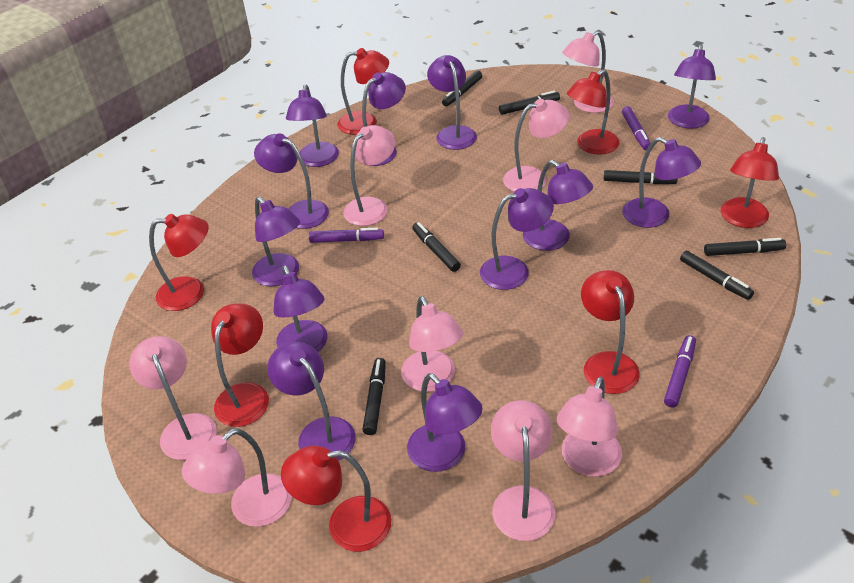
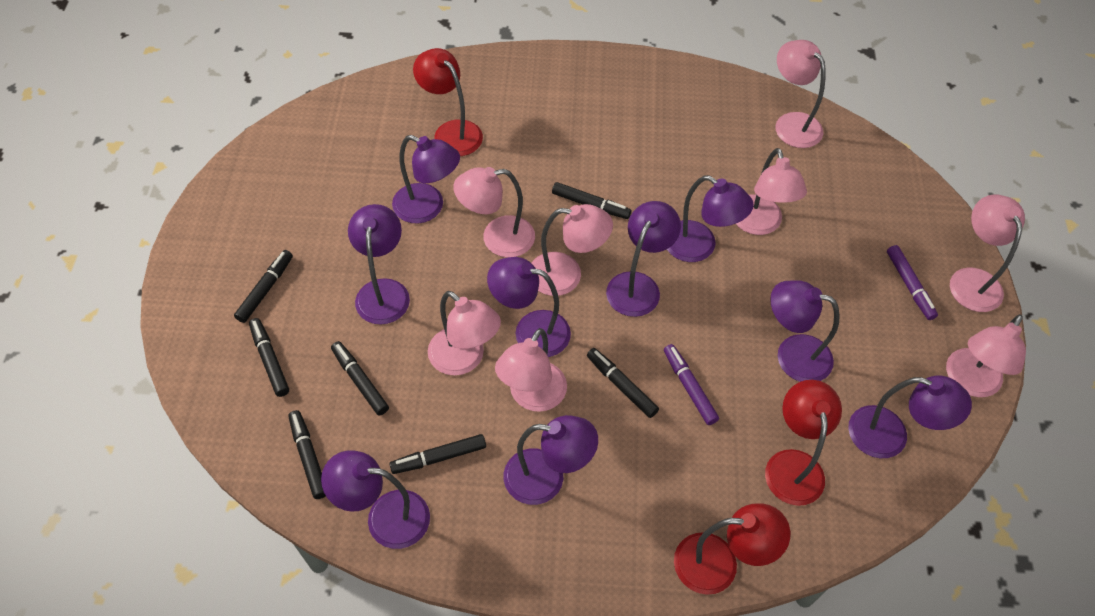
purple lamp: [252,197,300,286] [254,133,329,229] [267,342,356,461] [273,265,328,352] [286,84,339,167] [356,72,406,166] [407,373,483,472] [427,55,477,150] [480,188,554,290] [523,160,593,251] [622,137,701,228] [668,45,716,129] = 12 -> [321,450,430,549] [348,204,410,325] [392,135,460,224] [487,257,571,357] [503,415,598,505] [606,201,681,317] [667,175,753,262] [770,280,840,382] [848,376,972,458] = 9
purple marker: [309,228,384,243] [622,106,651,150] [664,335,696,408] = 3 -> [664,344,719,425] [887,245,938,320] = 2
red lamp: [149,214,209,311] [211,304,269,427] [281,446,391,552] [337,48,389,135] [567,69,620,155] [581,270,640,394] [720,137,779,228] = 7 -> [413,48,483,156] [674,503,790,595] [765,380,842,506] = 3

